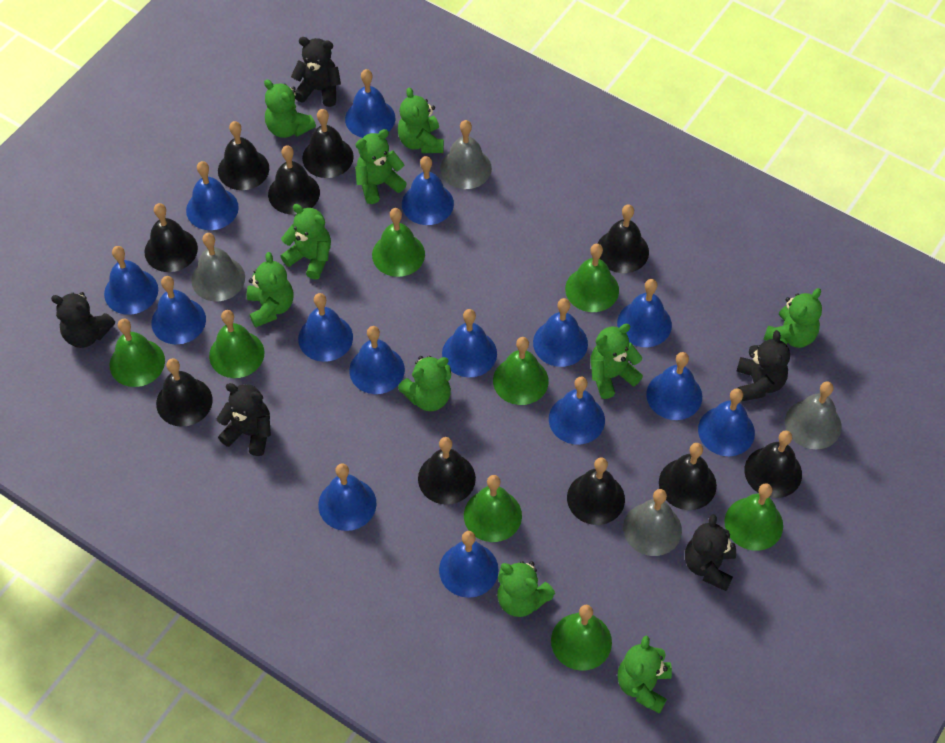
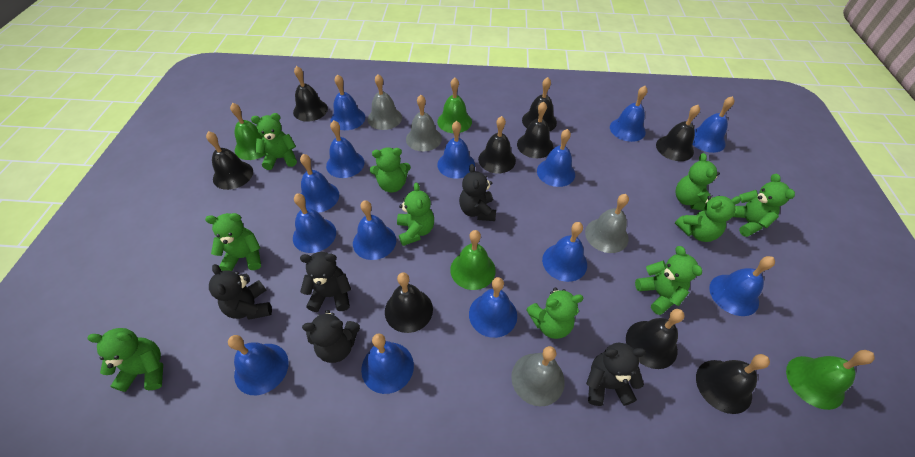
black bell: [144,203,198,272] [156,358,213,427] [218,121,269,190] [268,145,320,214] [302,109,354,178] [418,437,476,505] [567,457,625,525] [597,204,649,273] [659,443,717,510] [745,430,802,498] = 10 -> [206,131,253,190] [293,66,328,121] [385,272,433,333] [478,116,516,173] [517,102,553,158] [522,77,557,132] [626,309,685,369] [656,105,700,161] [696,354,770,414] = 9
blue bell: [104,246,158,315] [151,276,206,345] [186,161,239,230] [298,293,353,362] [318,463,376,531] [345,69,395,138] [349,326,405,394] [402,156,454,225] [439,531,499,598] [442,309,497,377] [533,298,588,367] [549,377,605,445] [617,279,672,347] [646,352,702,420] [698,388,755,456] = 15 -> [228,335,289,395] [293,193,336,253] [300,154,339,213] [326,120,364,178] [330,74,365,130] [353,200,396,260] [361,333,414,394] [438,121,475,179] [469,277,517,338] [537,129,575,187] [542,222,587,282] [610,86,647,142] [692,96,735,153] [709,256,775,316] = 14
green bell: [110,319,165,387] [209,310,264,378] [372,208,425,277] [464,475,522,542] [493,337,549,405] [551,605,612,671] [565,244,619,312] [724,483,783,551] = 8 -> [230,103,266,160] [437,78,472,133] [450,230,496,290] [786,350,875,410] = 4

